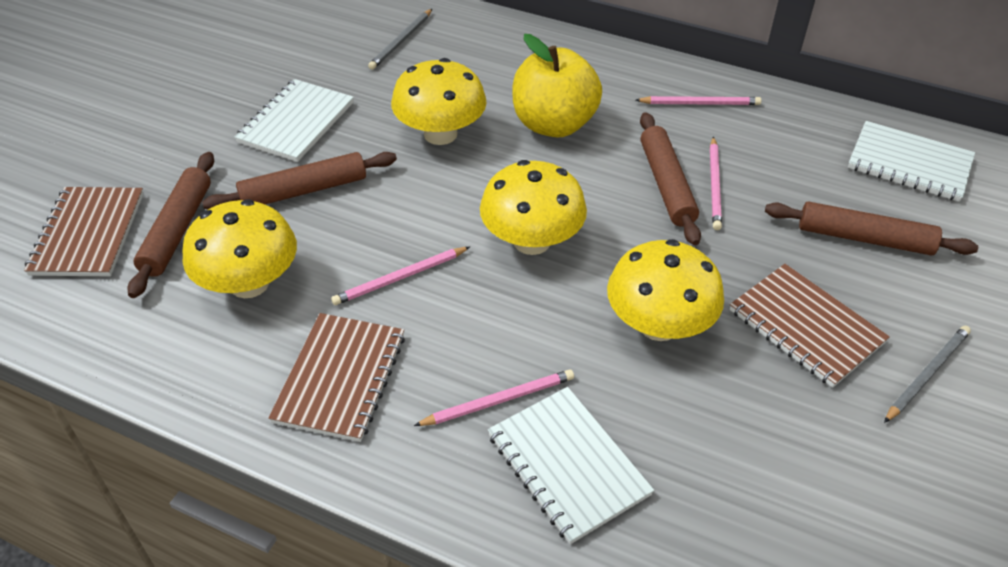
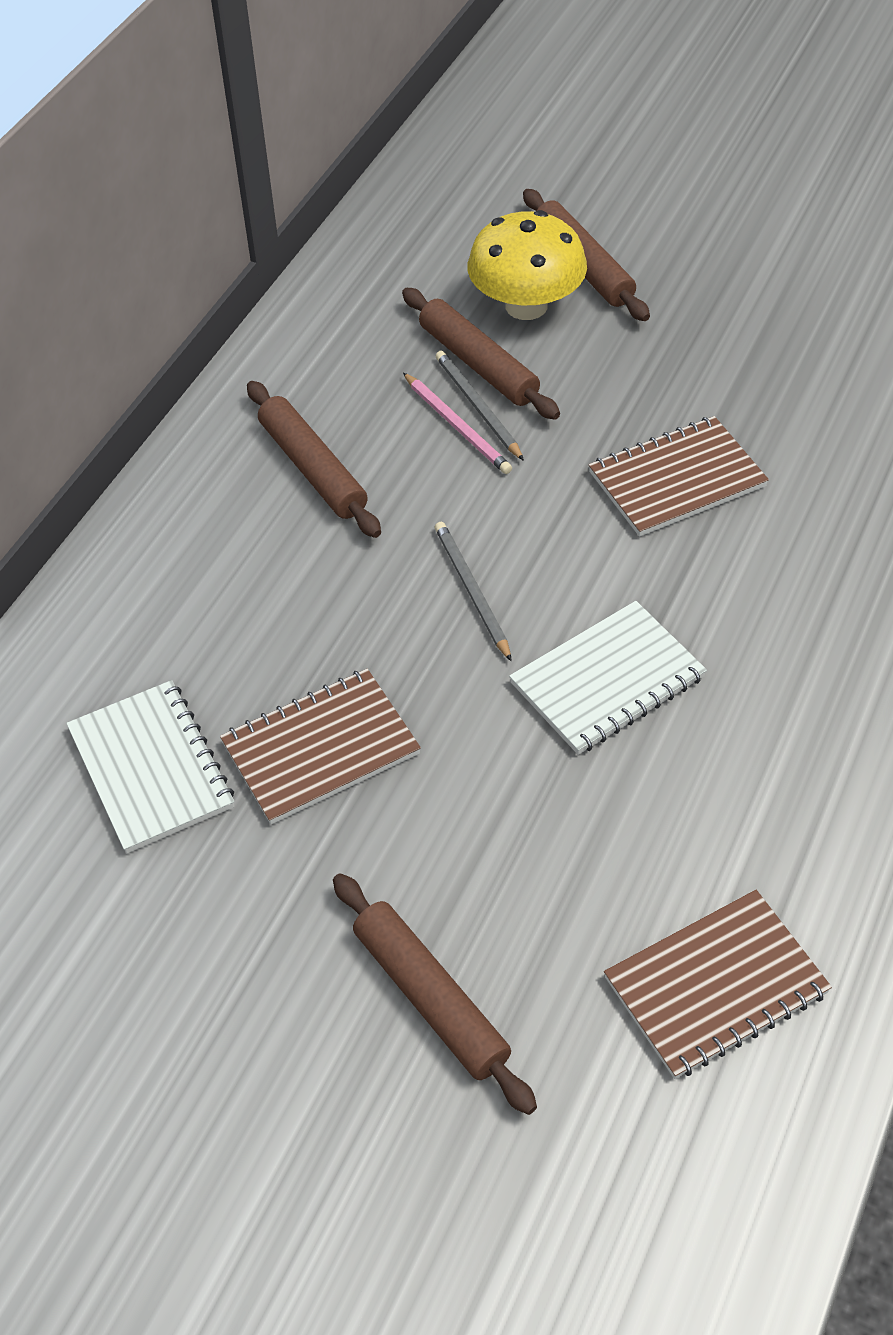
pink pencil: [331,247,470,305] [414,369,574,426] [636,96,761,105] [710,137,722,230] = 4 -> [403,373,512,474] = 1
white notebook: [234,79,354,162] [488,387,654,544] [848,121,975,202] = 3 -> [66,680,234,853] [509,601,707,755] = 2
yellow apple: [512,34,602,138] = 1 -> none = 0
yellow mushroom: [183,199,297,298] [391,58,487,145] [480,160,587,255] [607,239,724,341] = 4 -> [468,210,587,320] = 1

